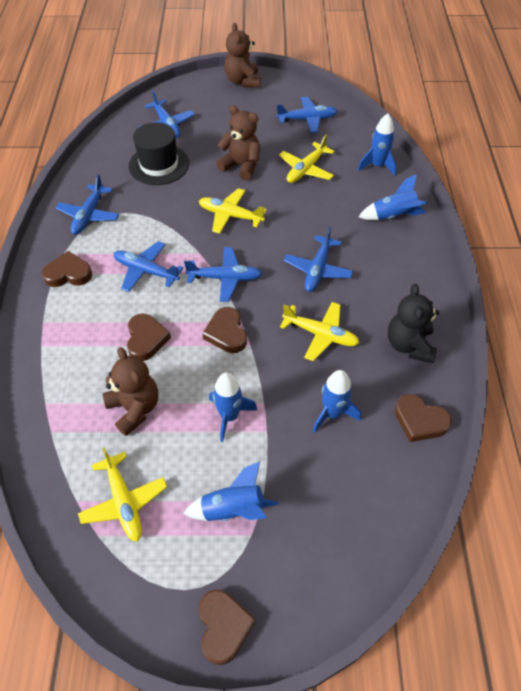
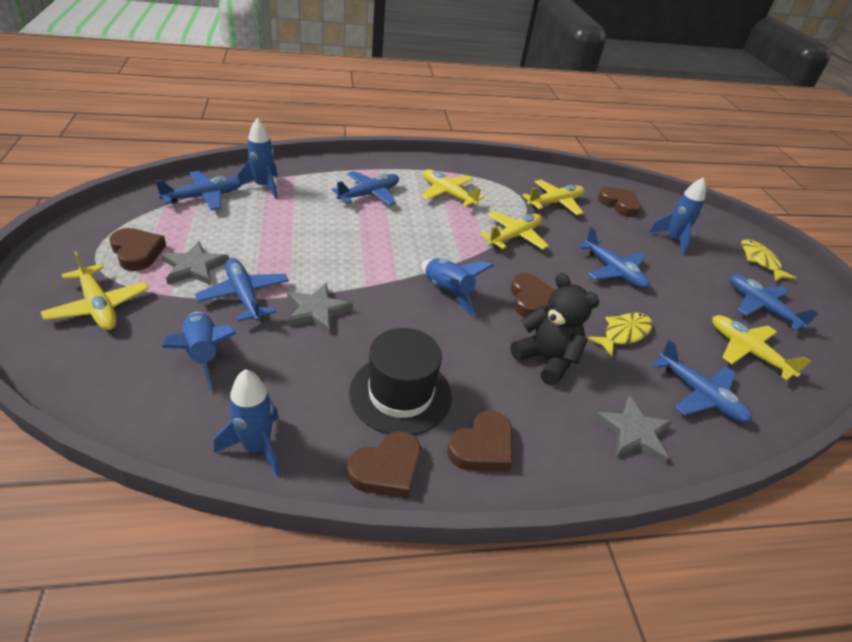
brown teddy bear: [103,347,158,436] [216,105,260,181] [224,23,261,88] = 3 -> none = 0
grey star: none = 0 -> [161,241,229,285] [287,283,353,334] [594,396,672,463] = 3
yellow fish: none = 0 -> [588,313,653,357] [741,239,797,281] = 2
yellow plane: [78,447,167,542] [199,188,267,234] [279,134,334,183] [280,302,359,361] = 4 -> [41,251,149,330] [421,169,484,207] [480,211,549,250] [522,180,584,215] [712,315,811,380] = 5

